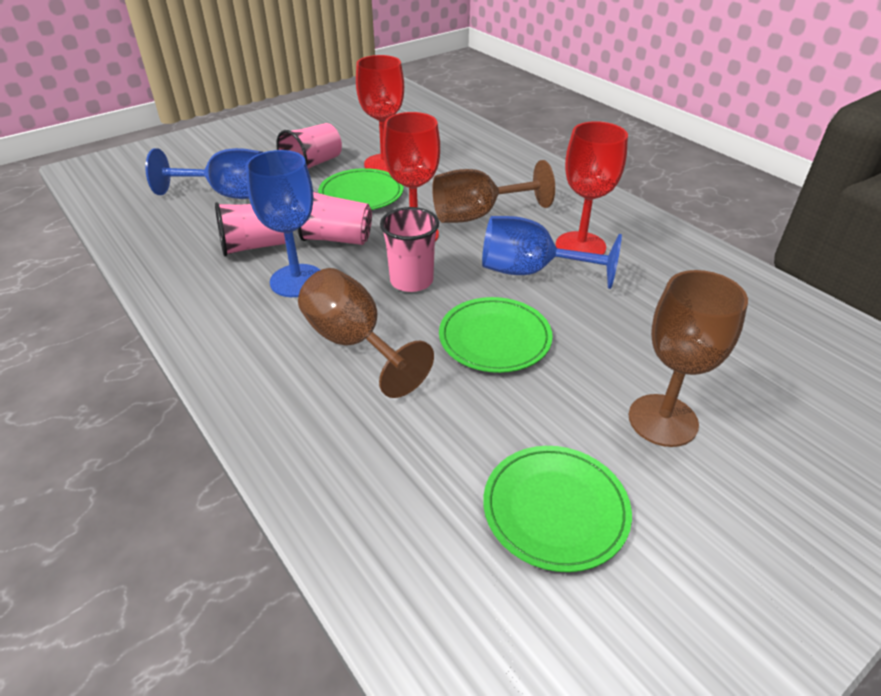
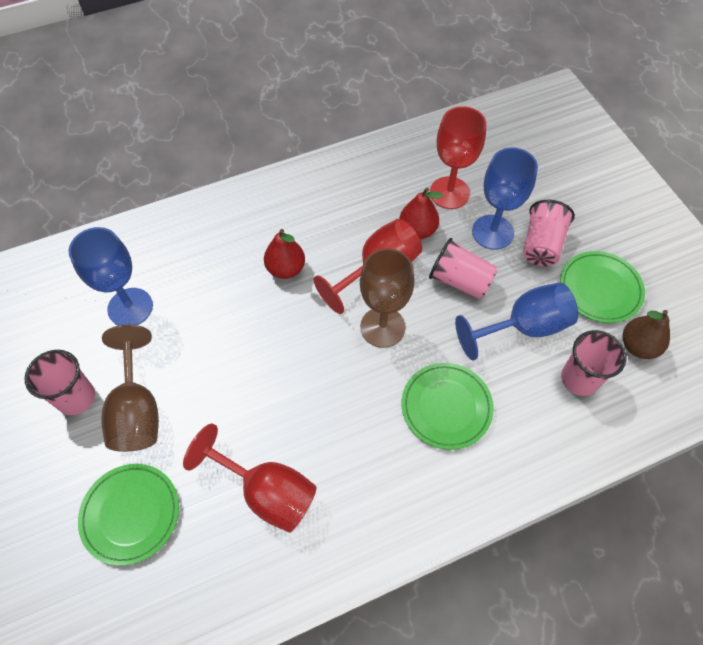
brown goblet: [298,268,434,398] [432,160,555,223] [629,270,748,447] = 3 -> [101,325,159,452] [360,248,414,348] = 2
brown pear: none = 0 -> [623,310,670,359] = 1
red pear: none = 0 -> [264,229,305,279] [399,188,443,239] = 2

